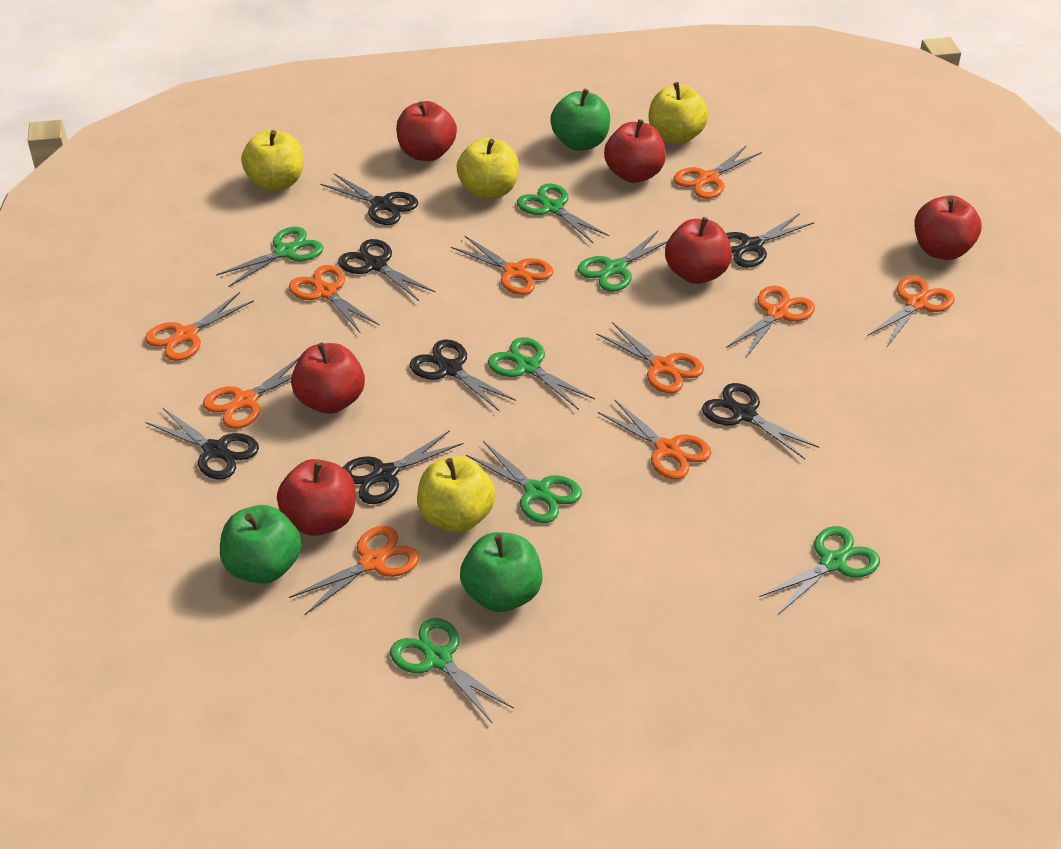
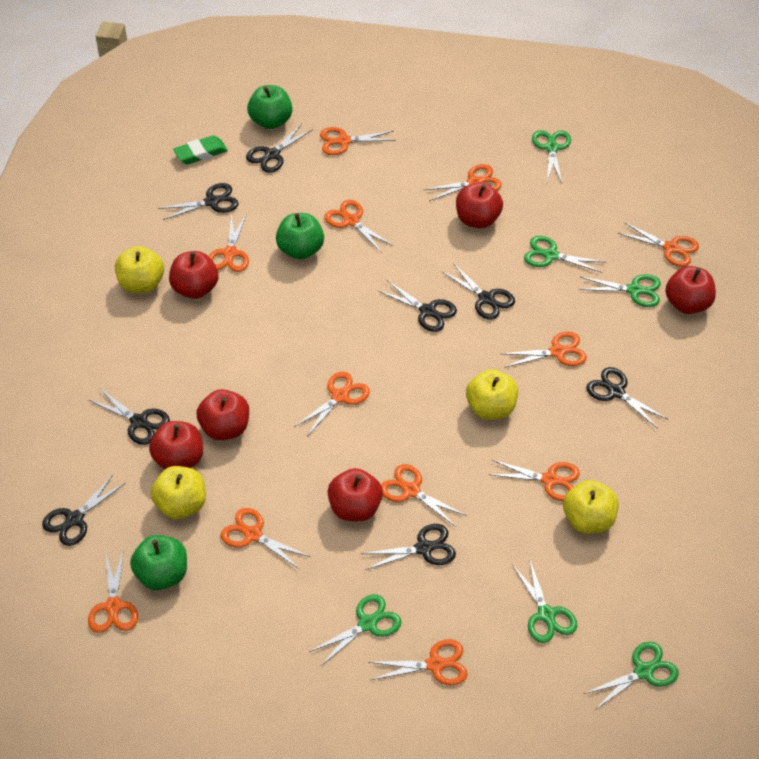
black scissors: [145,407,259,479] [321,173,418,225] [338,239,436,301] [343,430,464,504] [410,340,516,412] [702,383,819,459] [726,213,814,267] = 7 -> [42,475,126,546] [89,388,170,445] [158,183,239,220] [246,124,313,173] [361,524,456,570] [377,280,457,332] [441,263,515,320] [586,367,669,429] = 8
green eraser: none = 0 -> [173,135,228,164] = 1
green scissors: [216,227,324,287] [390,618,514,724] [466,441,582,523] [488,337,595,410] [517,183,609,243] [578,231,668,292] [759,526,880,615] = 7 -> [309,594,402,666] [512,558,577,643] [524,236,606,273] [532,130,571,183] [578,274,661,307] [584,642,679,710] = 6
orange scissors: [145,292,254,361] [203,357,300,429] [289,265,379,334] [289,526,420,615] [451,235,554,295] [596,322,704,393] [598,399,711,479] [674,145,762,199] [726,285,815,357] [867,276,955,346] = 10 -> [88,550,138,633] [209,213,249,272] [221,508,310,569] [294,372,370,436] [320,127,396,155] [324,200,393,253] [368,639,468,686] [381,464,467,527] [424,164,502,201] [488,460,580,501] [501,331,587,368] [618,222,699,267] = 12

